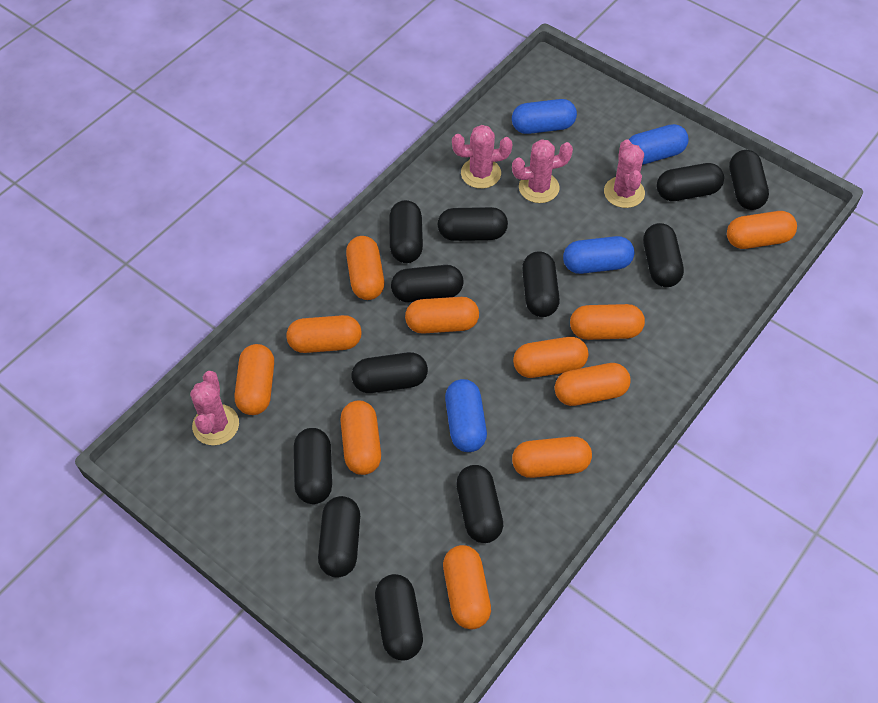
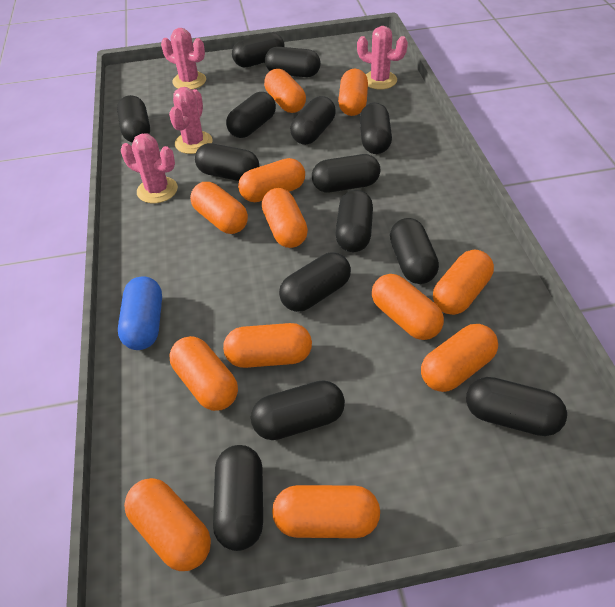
black capsule: [294,428,332,504] [318,496,360,578] [352,352,428,393] [375,574,423,661] [389,200,423,263] [391,265,463,302] [437,207,508,241] [456,465,503,543] [522,251,560,317] [643,223,684,287] [657,163,724,201] [729,150,769,210] = 12 -> [117,95,150,143] [195,143,259,181] [213,445,263,551] [226,92,276,138] [232,33,285,67] [251,380,345,440] [265,47,321,77] [279,252,351,312] [290,96,336,145] [312,154,380,193] [336,190,373,252] [360,103,392,154] [390,218,439,284] [466,377,567,436] = 14
blue capsule: [445,379,487,452] [512,99,577,134] [563,236,635,274] [628,124,688,165] = 4 -> [118,276,162,350] = 1
orange capsule: [235,344,274,415] [286,315,362,353] [340,401,381,475] [346,236,384,300] [405,297,479,334] [443,545,491,629] [512,437,592,478] [513,337,589,378] [554,363,631,406] [570,304,645,340] [727,211,797,249] = 11 -> [124,478,211,571] [170,336,238,411] [190,182,248,234] [223,323,312,368] [238,158,305,202] [262,188,308,248] [264,69,306,113] [272,485,380,538] [338,69,368,116] [372,274,444,340] [421,324,498,392] [433,250,494,315] = 12

